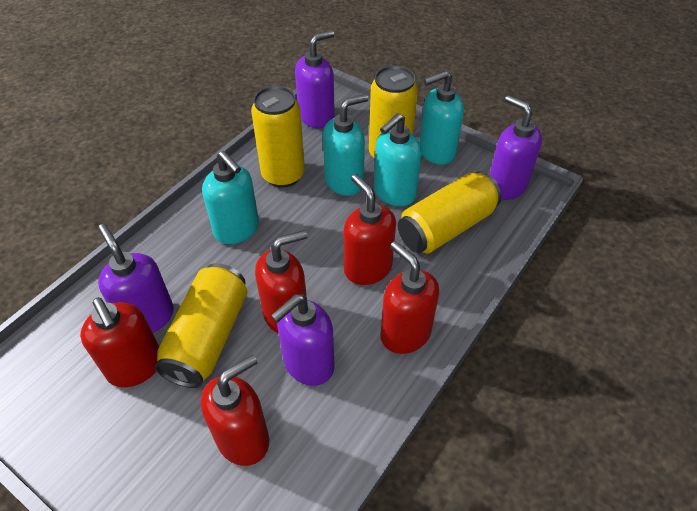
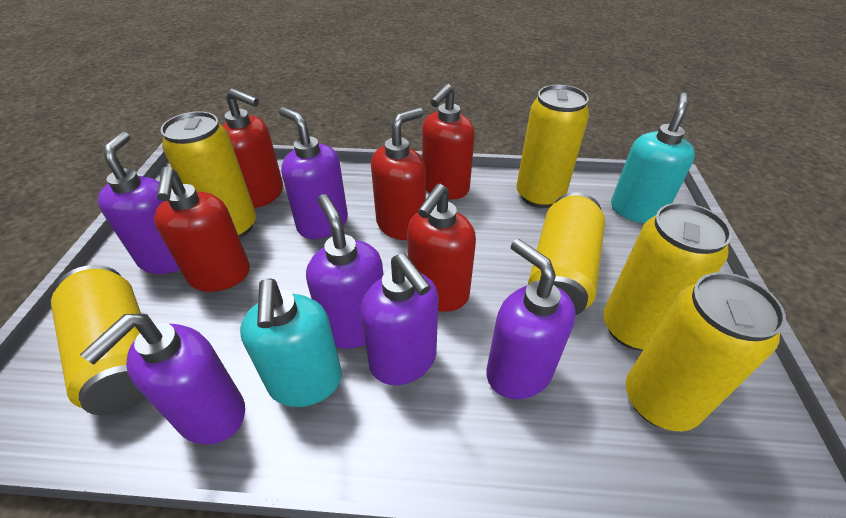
purple soap dispenser: [98,224,174,333] [271,294,335,386] [295,30,335,129] [489,95,542,200] = 4 -> [80,314,245,445] [98,132,180,274] [279,107,348,239] [306,194,383,349] [360,254,439,385] [486,239,576,399] = 6
turquoise soap dispenser: [202,151,259,244] [323,94,369,196] [374,113,422,206] [419,70,464,165] = 4 -> [240,279,342,407] [611,93,695,223] = 2
yellow can: [155,263,247,388] [251,86,305,188] [369,65,418,159] [398,171,501,253] = 4 -> [51,265,146,415] [161,111,256,238] [516,85,589,208] [528,192,605,315] [603,203,732,351] [626,272,786,431] = 6

